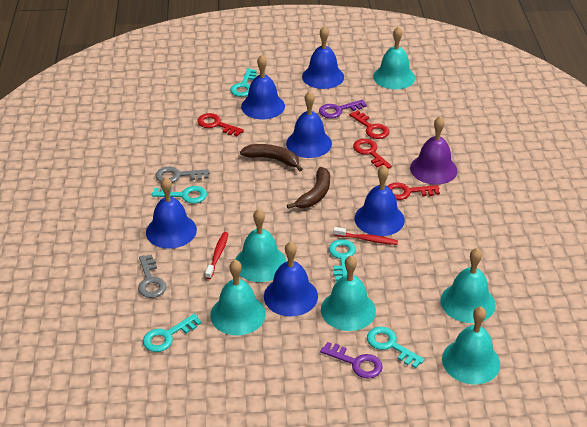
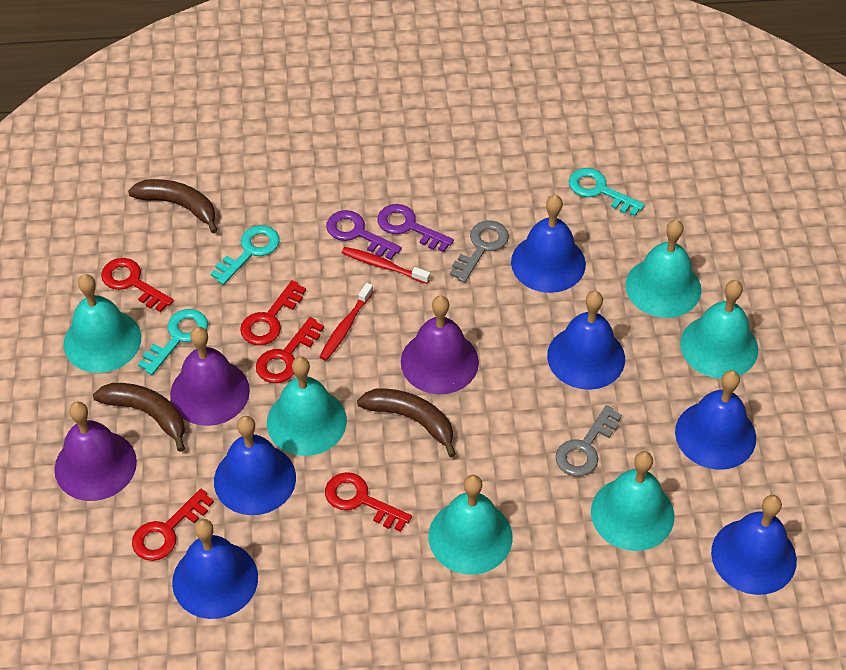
brown banana: [240,144,302,171] [287,167,330,209] = 2 -> [93,383,185,452] [128,179,218,233] [357,389,456,457] = 3
purple bell: [410,116,458,185] = 1 -> [54,402,137,501] [170,327,250,426] [401,296,479,394] = 3
red key: [197,113,244,136] [349,110,389,139] [353,139,392,169] [387,182,440,200] = 4 -> [101,258,174,312] [132,489,214,561] [240,280,306,345] [256,317,324,383] [325,472,412,532] = 5
turquoise key: [143,314,202,352] [152,186,207,203] [230,68,257,97] [329,239,356,281] [367,327,425,368] = 5 -> [138,309,208,375] [211,225,280,285] [569,168,645,216] = 3

